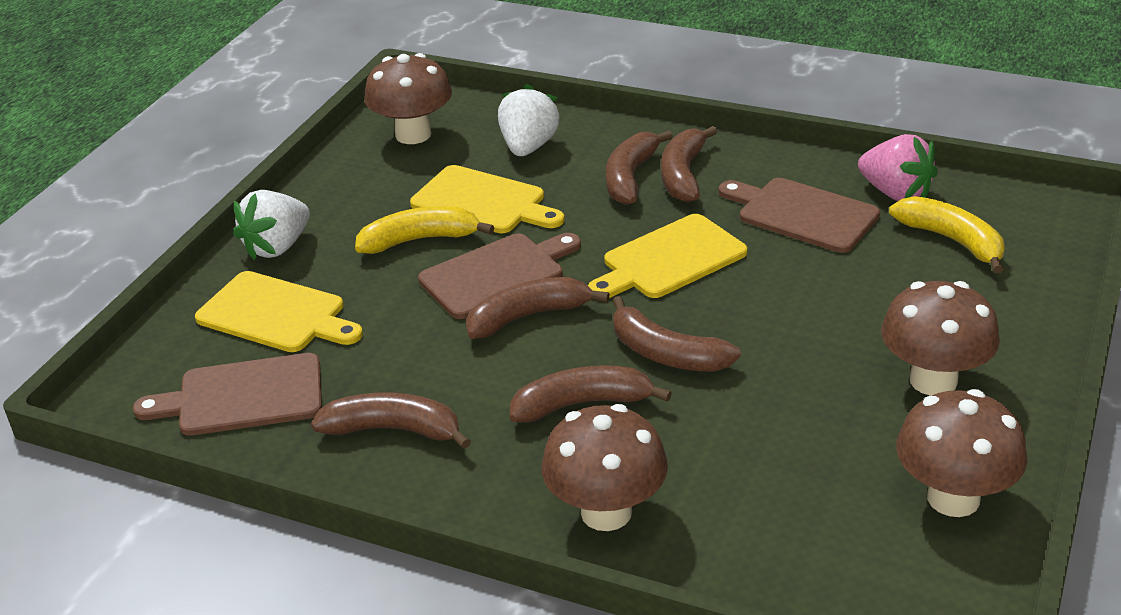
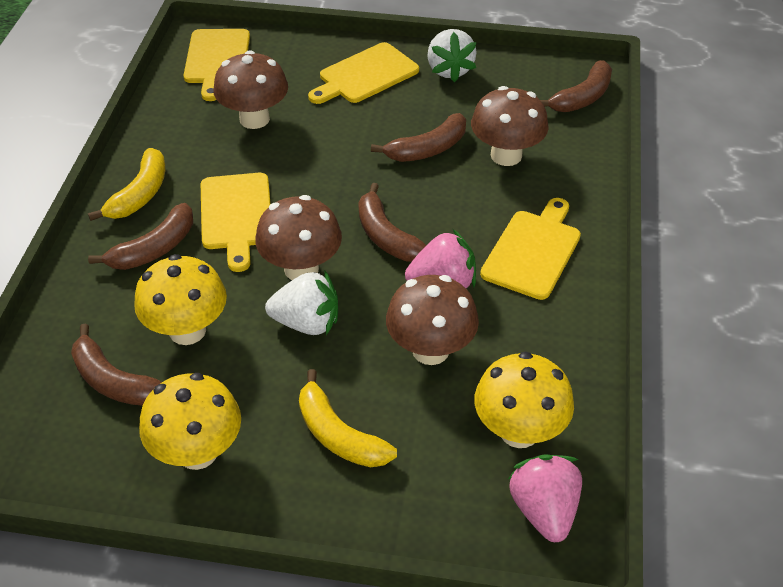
brown banana: [311,392,471,449] [466,277,609,339] [510,365,672,423] [606,131,673,205] [612,296,741,372] [661,126,718,202] = 6 -> [71,324,162,406] [88,203,193,270] [358,183,426,261] [371,113,466,162] [540,60,612,112] = 5
brown cutting board: [133,353,322,436] [418,233,581,319] [719,178,880,253] = 3 -> none = 0
pink strawberry: [858,134,938,201] = 1 -> [405,229,476,288] [507,454,582,542] = 2
yellow cutting board: [195,271,363,352] [410,165,565,233] [588,214,747,298] = 3 -> [184,29,250,101] [201,173,270,272] [308,42,419,104] [480,198,581,300] = 4
yellow mushroom: none = 0 -> [134,254,227,345] [139,373,241,470] [474,352,574,448] = 3

